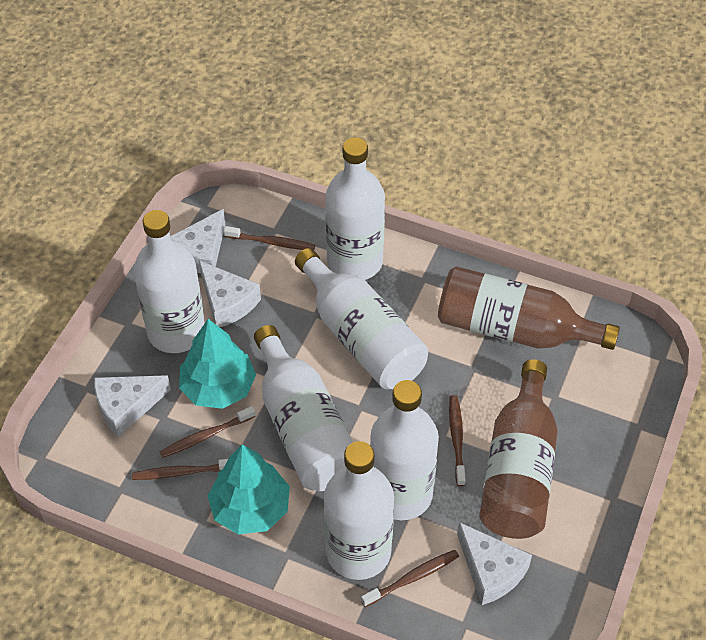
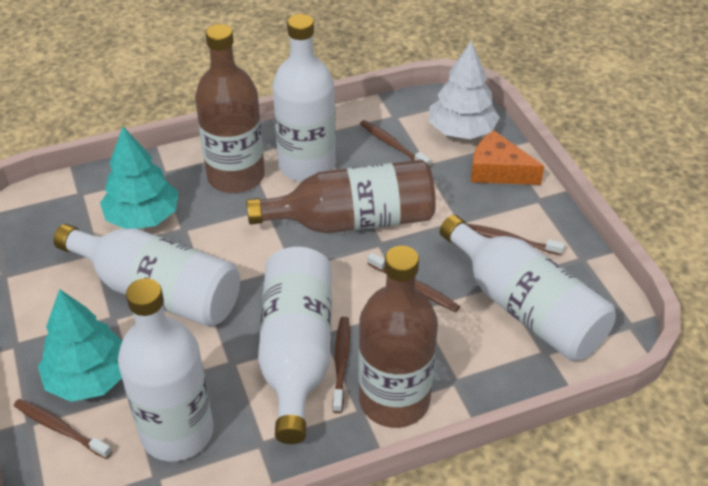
brown bottle: [438,266,620,350] [479,359,558,539] = 2 -> [195,24,265,193] [246,160,436,234] [358,246,438,428] = 3
orange cheese: none = 0 -> [471,130,544,185] = 1
white bottle: [134,210,205,353] [254,325,353,491] [295,248,428,390] [324,441,394,580] [325,138,385,280] [370,380,439,520] = 6 -> [53,224,240,327] [118,278,214,462] [258,247,332,444] [272,14,336,182] [440,215,616,361] = 5
white cheese: [94,375,171,437] [170,209,225,274] [199,261,261,327] [457,522,532,605] = 4 -> none = 0
white tree: none = 0 -> [429,41,500,139] = 1

